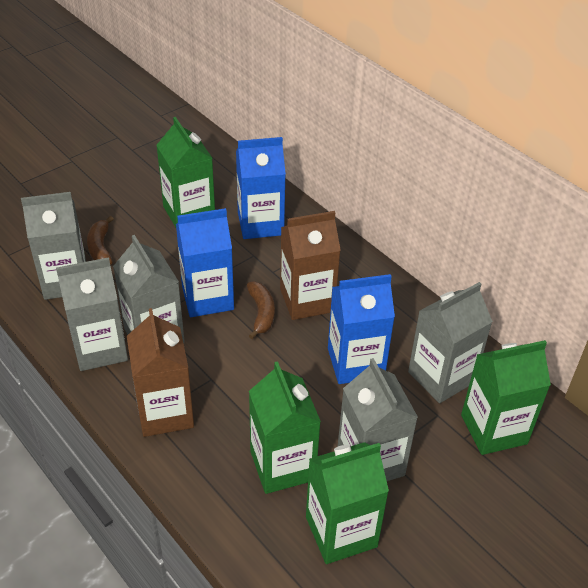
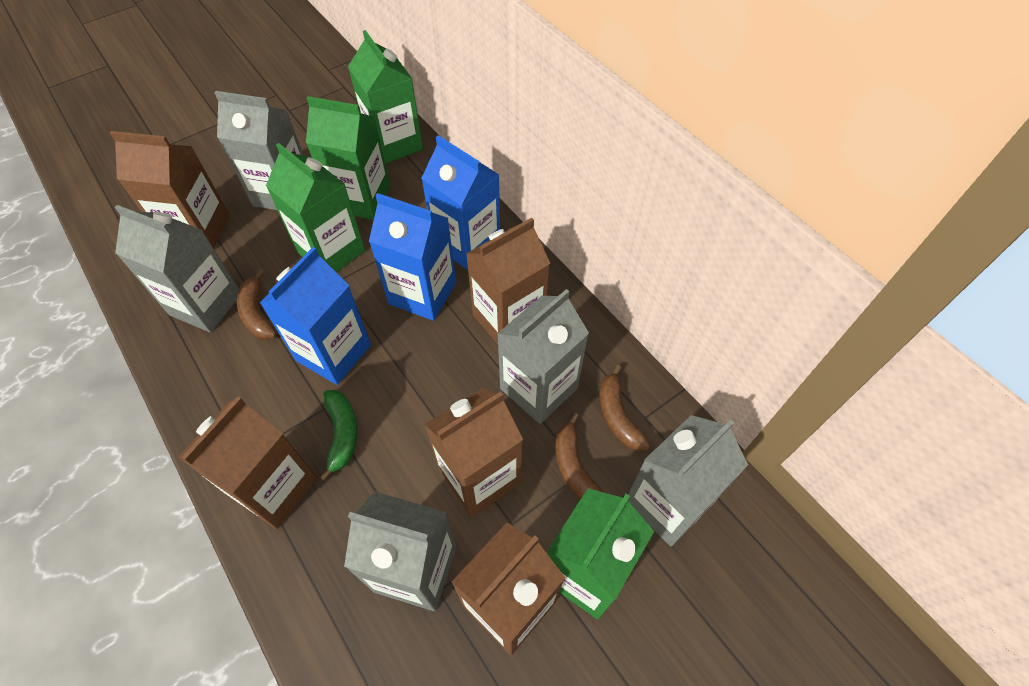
brown banana: [87,216,113,265] [247,282,275,339] = 2 -> [237,269,277,340] [555,413,604,500] [599,365,650,451] = 3
brown carton: [127,308,194,437] [280,211,341,320] = 2 -> [110,131,230,248] [179,396,318,529] [424,387,523,517] [452,523,565,655] [466,218,550,345] = 5
green banana: none = 0 -> [319,390,358,481] = 1

